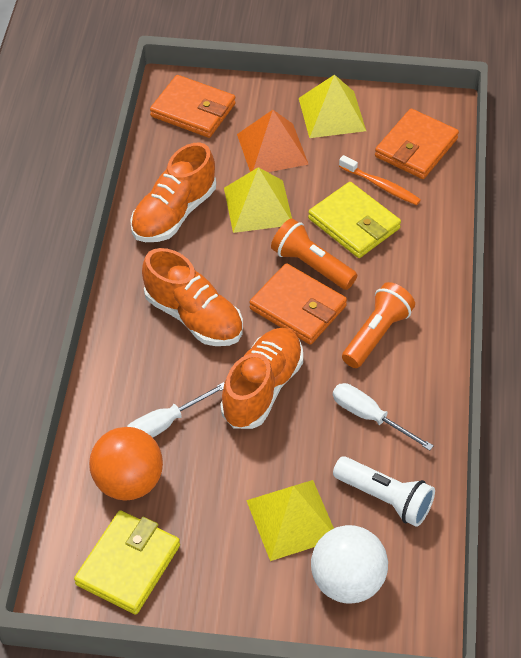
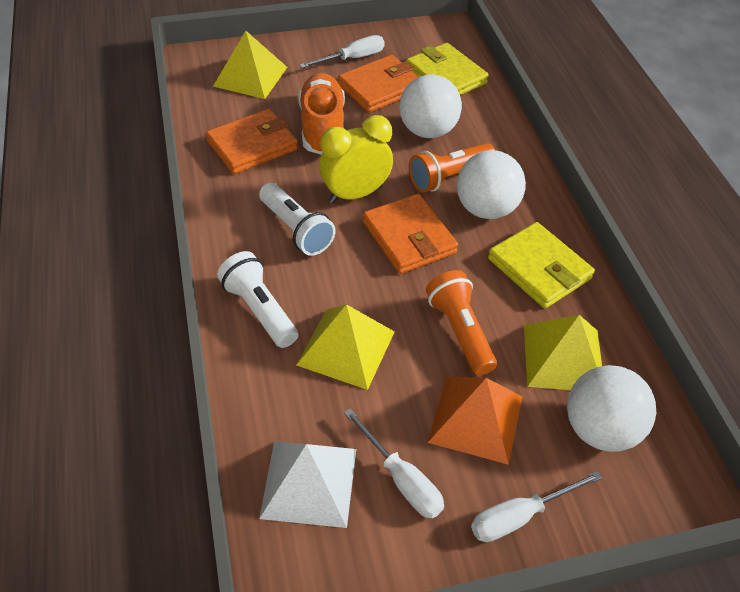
orange ball: [89,427,163,501] = 1 -> none = 0
orange shoe: [130,143,216,242] [142,248,243,346] [220,328,303,429] = 3 -> [298,73,345,155] = 1
orange toothbrush: [339,155,421,205] = 1 -> none = 0
white ball: [311,525,388,604] = 1 -> [399,74,462,138] [457,150,526,219] [567,365,656,452] = 3
white flashlight: [333,456,435,527] = 1 -> [217,251,298,348] [259,183,336,256] = 2
white pyramid: none = 0 -> [259,441,356,528] = 1
white screwdriver: [127,382,225,438] [333,383,434,451] = 2 -> [300,35,384,68] [344,408,444,518] [471,471,602,542] = 3
yellow clock: none = 0 -> [319,115,393,203] = 1

